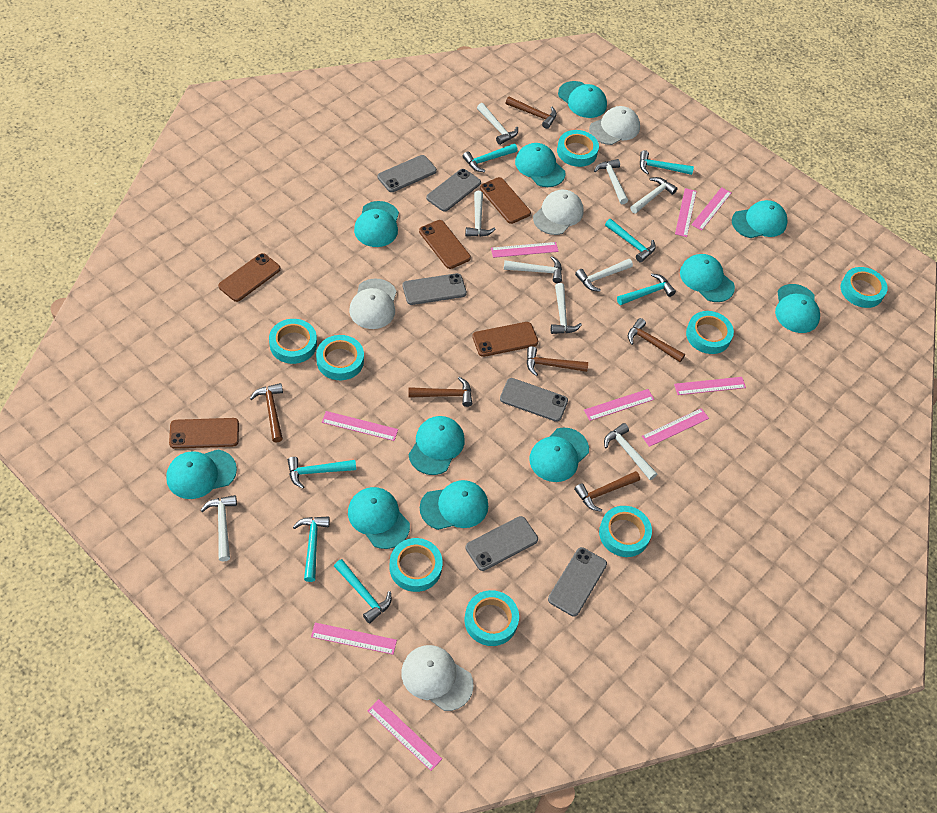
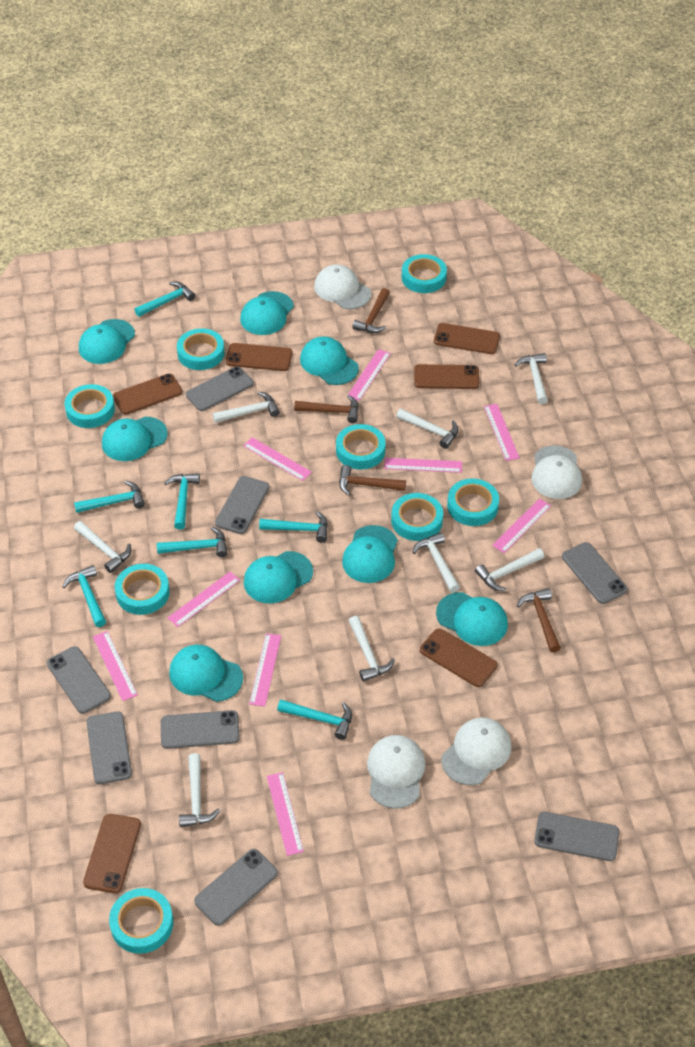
brown hammer: [250,383,283,443] [408,377,472,407] [506,96,557,129] [527,346,588,376] [574,471,640,512] [628,318,685,362] = 6 -> [294,395,359,423] [339,465,406,496] [352,288,390,333] [517,588,561,652] = 4
brown phone: [169,418,239,449] [218,253,281,302] [419,220,471,269] [472,322,538,357] [480,177,531,224] = 5 -> [83,814,141,893] [113,374,182,415] [226,343,292,371] [414,364,479,389] [420,628,498,687] [434,323,500,354] = 6
grey phone: [378,155,437,192] [402,273,467,305] [426,169,481,212] [466,516,538,571] [500,378,568,422] [548,547,607,616] = 6 -> [47,646,111,714] [86,711,132,784] [161,710,240,749] [186,367,254,411] [194,849,278,926] [215,476,270,534] [534,812,619,861] [562,542,628,604] = 8
turquoise cap: [166,449,237,499] [348,487,410,549] [354,201,399,247] [409,416,465,475] [420,480,488,530] [515,143,565,187] [529,428,589,482] [558,81,607,118] [680,254,735,302] [732,200,788,238] [775,284,820,333] = 11 -> [79,319,135,364] [102,417,168,461] [169,645,243,702] [240,291,294,335] [244,551,313,603] [300,336,359,385] [342,525,398,583] [436,592,508,646] = 8
white hammer: [201,495,237,562] [465,191,495,237] [477,103,518,145] [504,256,562,283] [551,283,582,334] [575,259,633,292] [594,159,628,204] [604,423,657,480] [630,177,678,213] = 9 -> [74,521,131,573] [179,753,220,827] [213,392,280,423] [349,616,395,682] [396,409,459,449] [412,532,460,593] [475,548,544,591] [515,353,548,404] = 8

